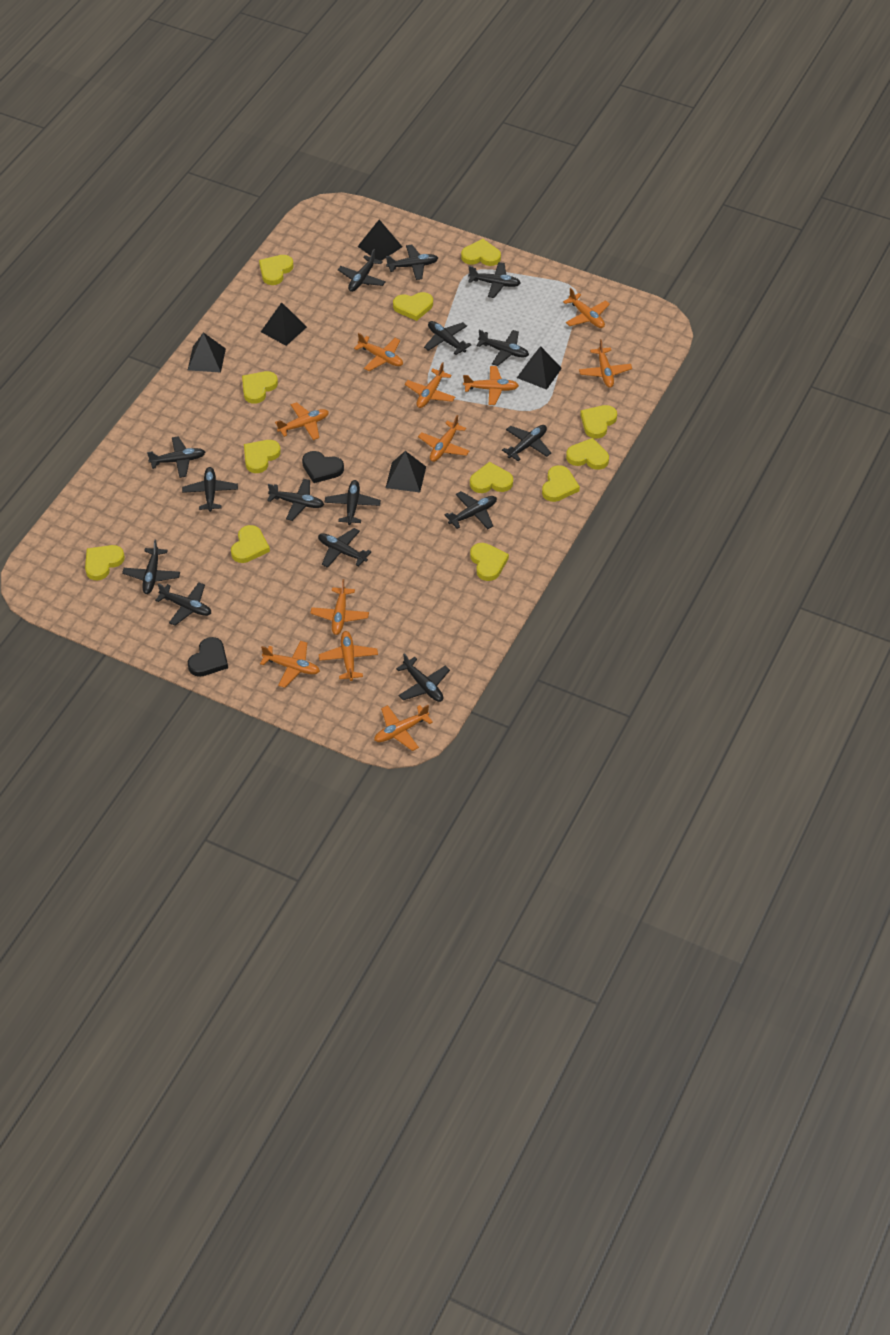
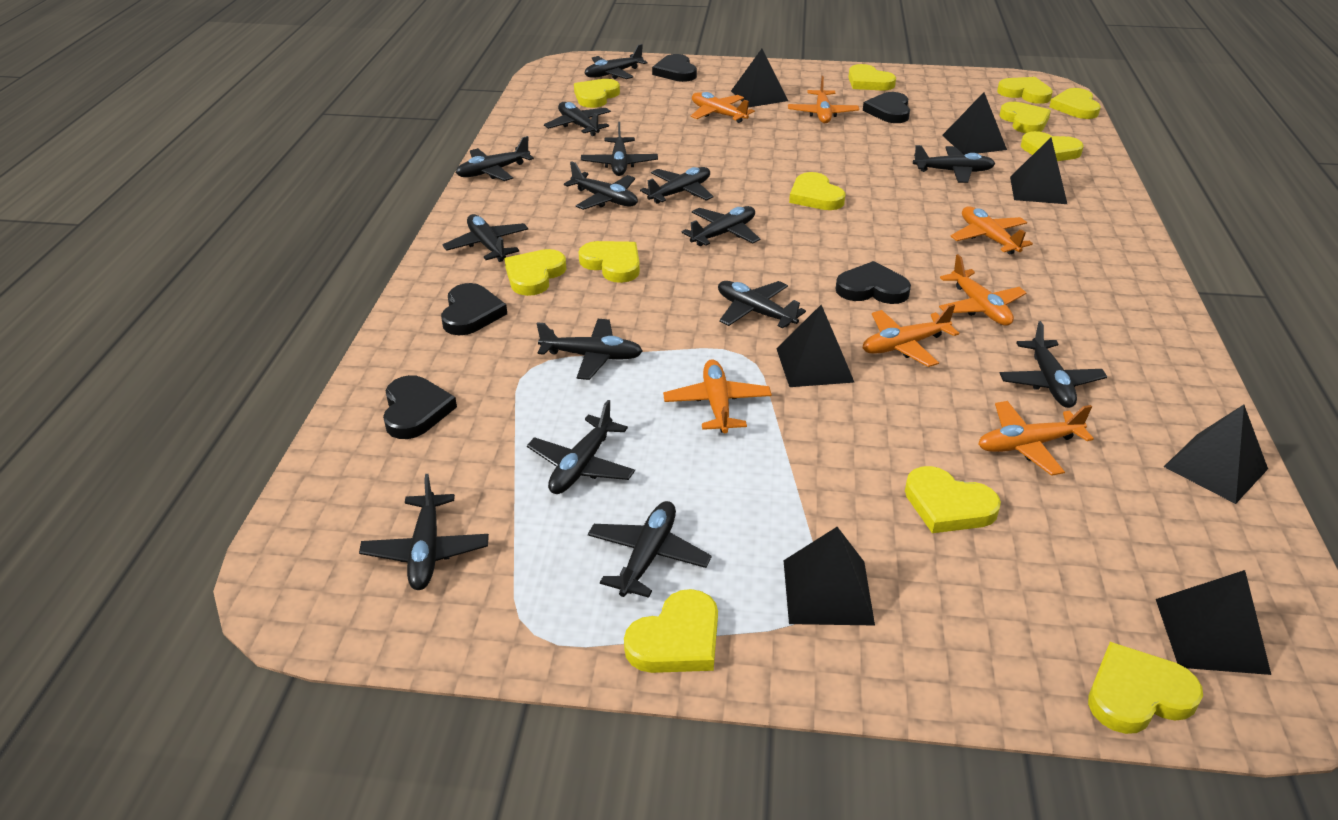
black heart: [188,637,228,677] [302,451,344,483] = 2 -> [383,375,457,439] [441,283,507,335] [652,54,697,82] [836,261,911,304] [863,92,910,123] = 5
black pyramid: [188,332,226,373] [261,302,307,346] [357,220,402,261] [386,451,426,493] [517,346,562,390] = 5 -> [731,49,788,107] [776,305,855,387] [783,527,875,626] [942,92,1007,155] [1010,138,1067,204] [1156,570,1271,675] [1164,404,1268,504] = 7
orange plane: [260,641,320,688] [275,402,329,440] [310,579,369,635] [319,631,378,681] [354,333,403,371] [374,705,433,751] [405,362,455,408] [418,415,469,462] [463,366,519,405] [563,288,610,328] [579,339,632,388] = 11 -> [663,359,772,433] [690,92,755,123] [788,76,859,123] [863,304,959,367] [939,254,1026,326] [950,206,1033,255] [978,401,1094,476] = 7

